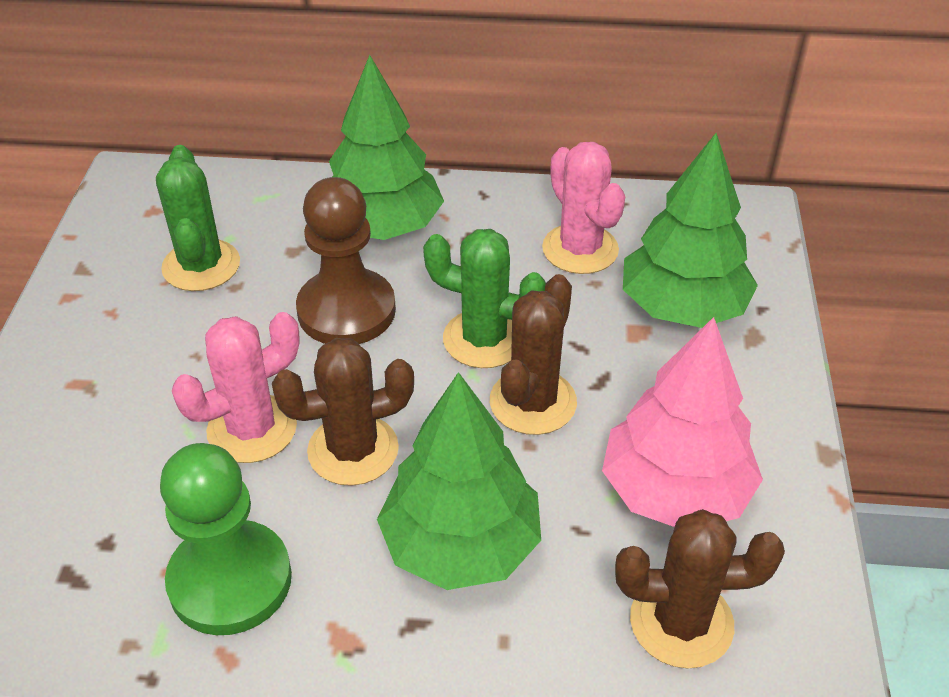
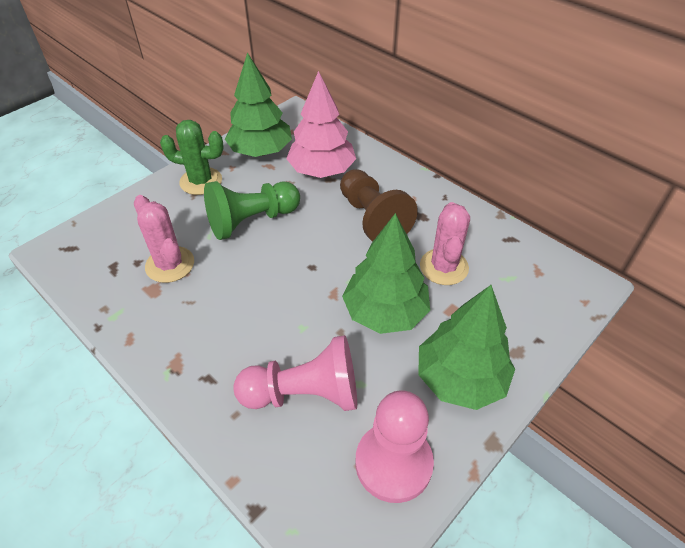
brown cactus: [272,338,414,486] [490,274,577,435] [615,509,785,669] = 3 -> none = 0
green cactus: [156,145,240,291] [423,229,546,368] = 2 -> [160,120,224,195] = 1
pink pawn: none = 0 -> [233,335,357,411] [355,390,434,503] = 2

